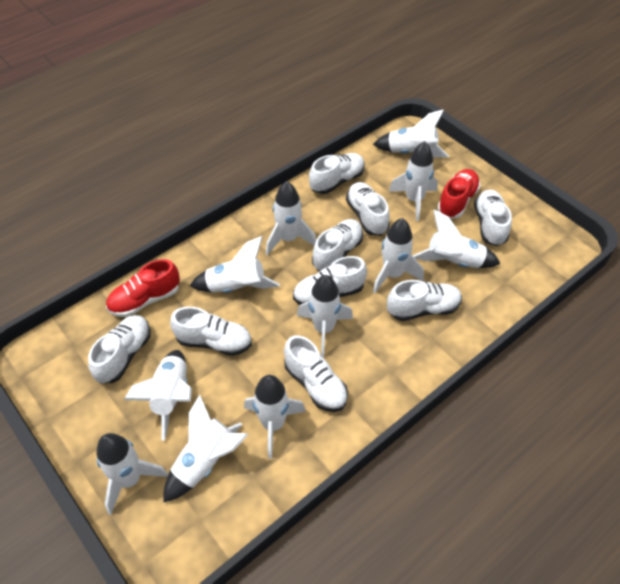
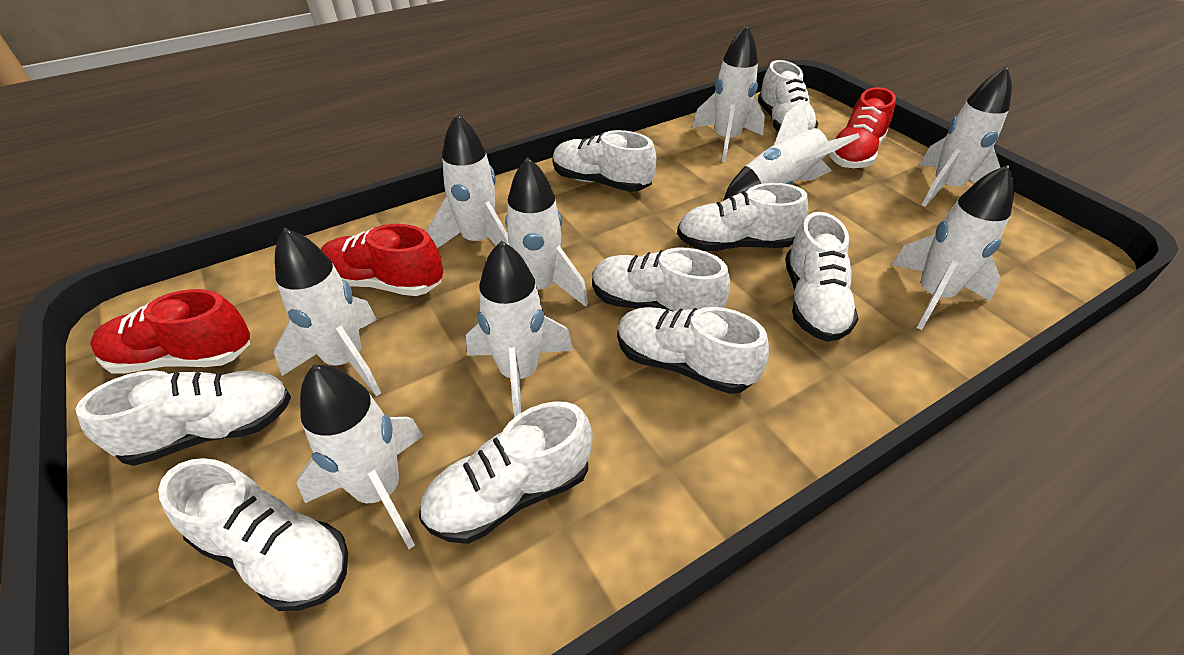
red shoe: [106,259,180,317] [437,169,481,218] = 2 -> [90,289,250,374] [320,224,443,296] [829,87,896,168] = 3
white rocket: [96,433,168,515] [124,350,192,440] [163,395,248,502] [190,236,280,293] [244,375,306,459] [266,181,316,255] [297,275,353,357] [373,109,449,157] [373,218,424,294] [389,141,438,221] [413,210,501,268] = 11 -> [274,228,381,396] [296,364,423,549] [428,114,509,248] [466,241,573,418] [505,157,588,307] [693,25,765,162] [723,98,860,200] [892,165,1014,330] [919,66,1012,207] = 9

